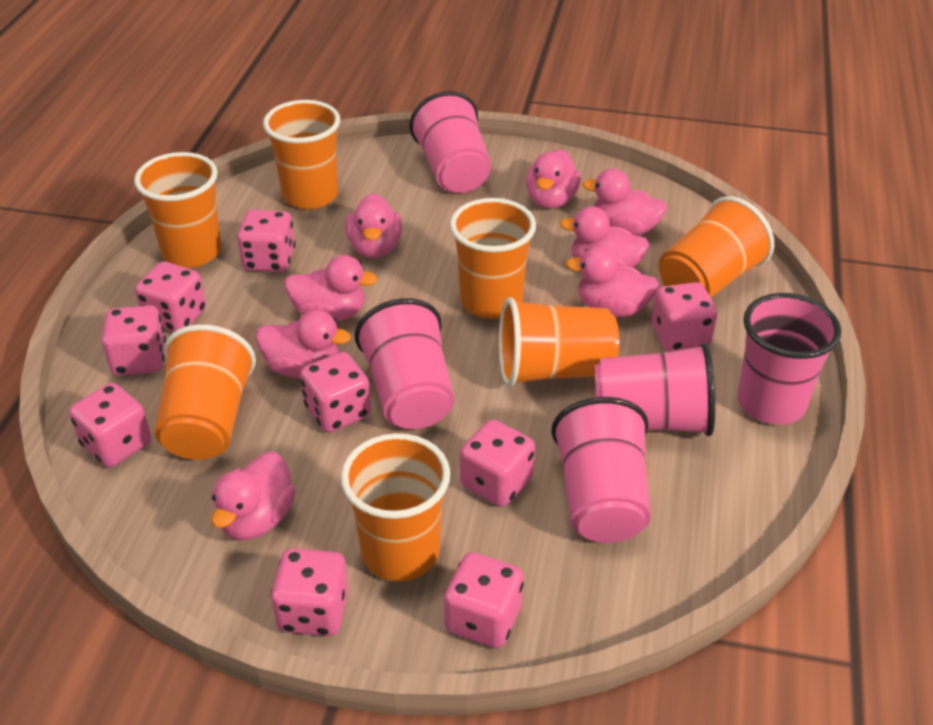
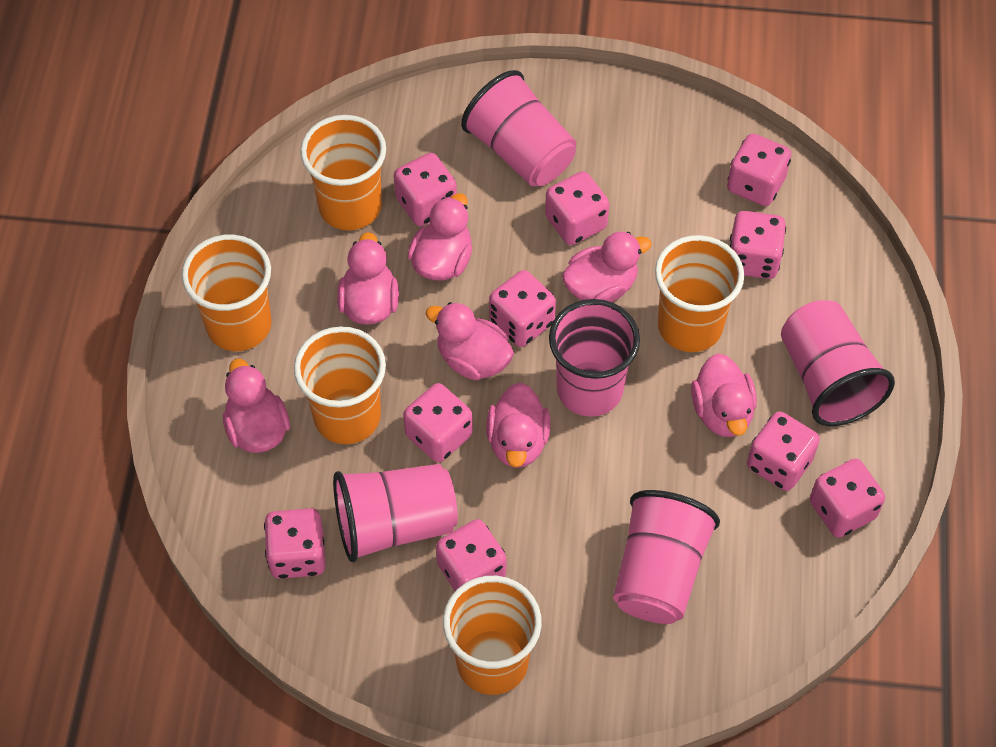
orange cup: [134,152,222,268] [155,324,256,460] [263,100,340,209] [340,433,450,581] [450,198,536,319] [499,297,619,387] [659,196,775,298] = 7 -> [182,234,272,351] [294,326,386,444] [300,115,386,230] [443,576,542,695] [655,235,744,352] = 5
pink dice: [69,383,151,467] [102,305,166,376] [135,262,206,332] [237,210,296,272] [271,548,349,636] [300,352,371,432] [444,552,524,648] [460,419,535,507] [651,282,717,352] = 9 -> [264,508,326,579] [394,153,457,226] [403,383,473,463] [436,519,506,591] [489,270,556,347] [545,171,609,245] [727,133,791,206] [730,211,786,279] [747,411,820,491] [810,458,885,538] = 10
pink duck: [211,451,296,540] [256,310,351,378] [284,255,378,321] [345,193,402,258] [526,149,581,209] [560,206,649,267] [566,246,659,317] [582,168,667,236] = 8 -> [223,359,290,453] [337,232,399,325] [407,193,473,281] [425,302,514,380] [486,382,551,468] [562,232,652,302] [691,353,757,437] = 7

